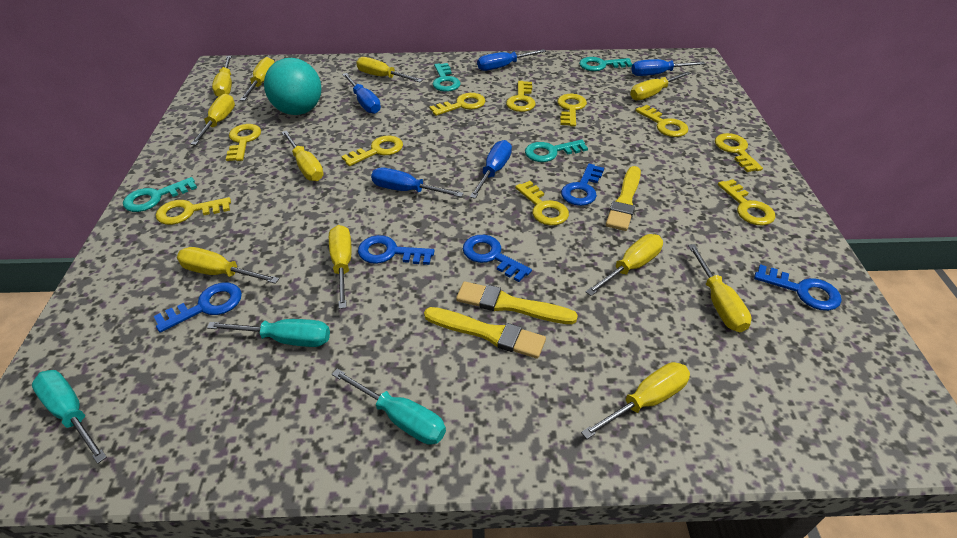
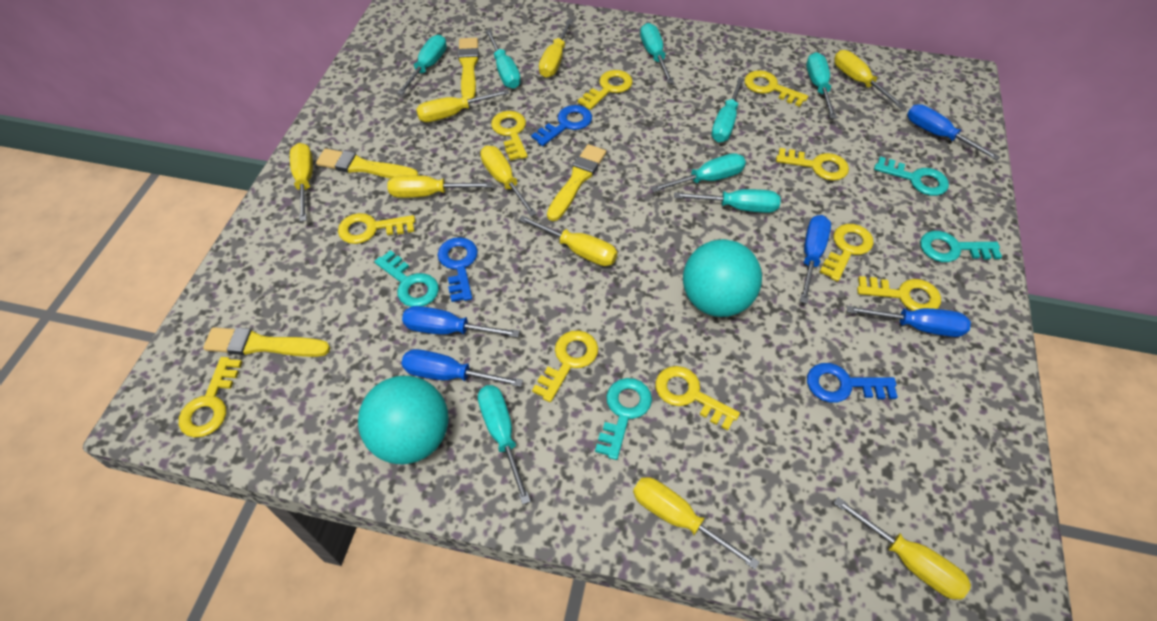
blue key: [153,283,242,333] [358,235,434,265] [463,235,532,282] [561,163,604,206] [754,264,842,311] = 5 -> [438,237,478,302] [531,105,592,146] [807,363,898,403] = 3
turquoise ball: [264,58,321,115] = 1 -> [358,376,449,465] [683,239,762,317] = 2
turquoise screwdriver: [32,370,107,464] [207,319,330,347] [332,368,446,445] = 3 -> [397,35,447,95] [478,385,531,505] [485,30,521,89] [640,23,674,84] [651,153,746,192] [674,189,781,213] [711,77,745,142] [806,52,837,119] = 8
yellow brush: [424,307,546,359] [456,281,578,324] [606,166,641,231] = 3 -> [203,327,330,357] [316,149,418,179] [458,38,479,100] [547,144,606,221] = 4
yellow screwdriver: [177,247,279,284] [191,94,235,145] [212,56,232,97] [240,57,275,101] [281,131,324,181] [329,225,351,309] [356,57,423,82] [581,362,690,439] [586,234,663,296] [630,71,691,100] [688,244,752,332] = 11 -> [290,143,313,222] [387,175,492,198] [416,89,509,122] [480,146,537,216] [518,215,617,266] [539,19,573,78] [633,477,760,570] [833,497,971,600] [834,50,905,108] = 9

